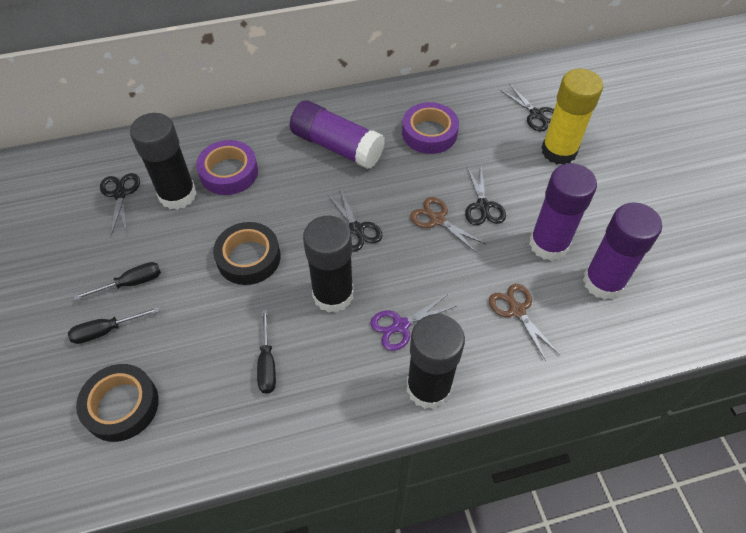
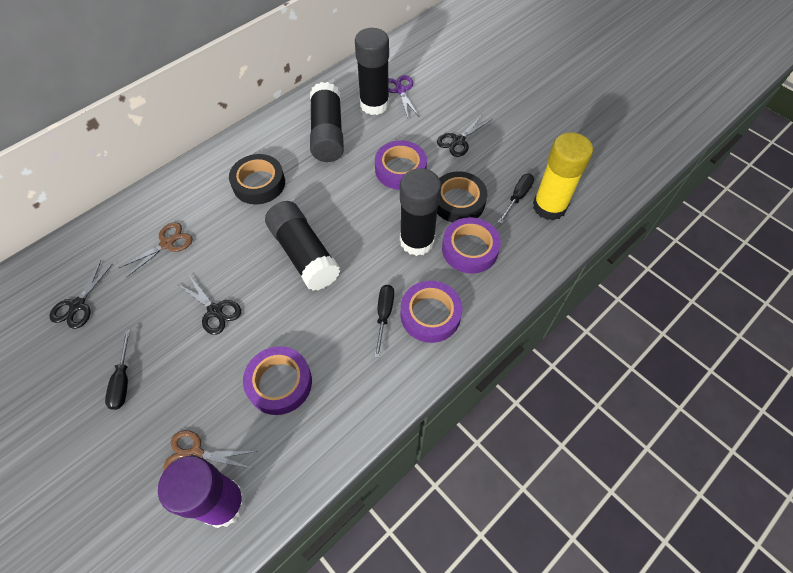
black glue stick: [130,113,197,210] [303,216,354,313] [407,314,465,409] = 3 -> [265,201,341,291] [310,82,344,162] [355,28,389,115] [400,168,441,256] = 4
black scissors: [100,173,140,235] [327,189,383,251] [465,167,506,225] [500,84,554,132] = 4 -> [49,261,113,329] [178,274,241,335] [437,116,491,157] = 3
purple glue stick: [290,100,385,169] [529,163,597,261] [583,202,662,300] = 3 -> [158,456,246,528] = 1
purple tape: [196,140,258,195] [402,102,459,154] = 2 -> [243,346,312,415] [375,140,427,190] [401,281,462,343] [442,217,501,274] = 4

